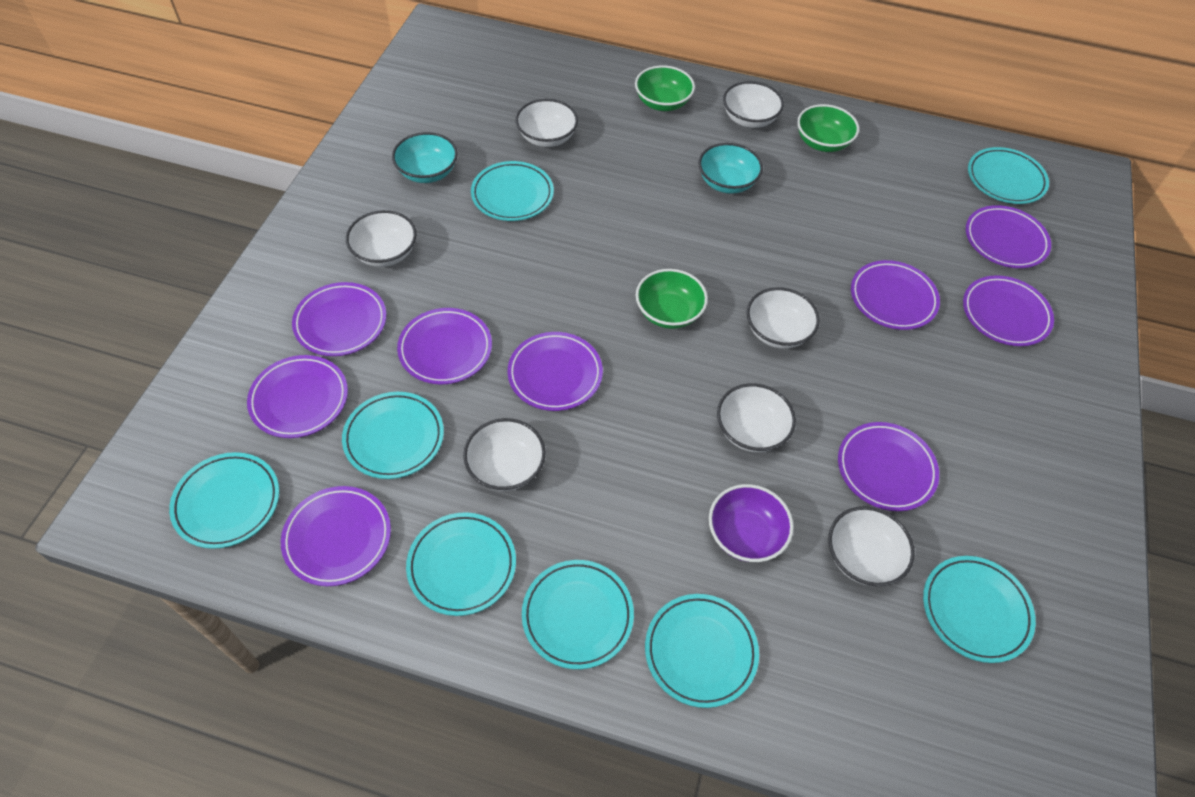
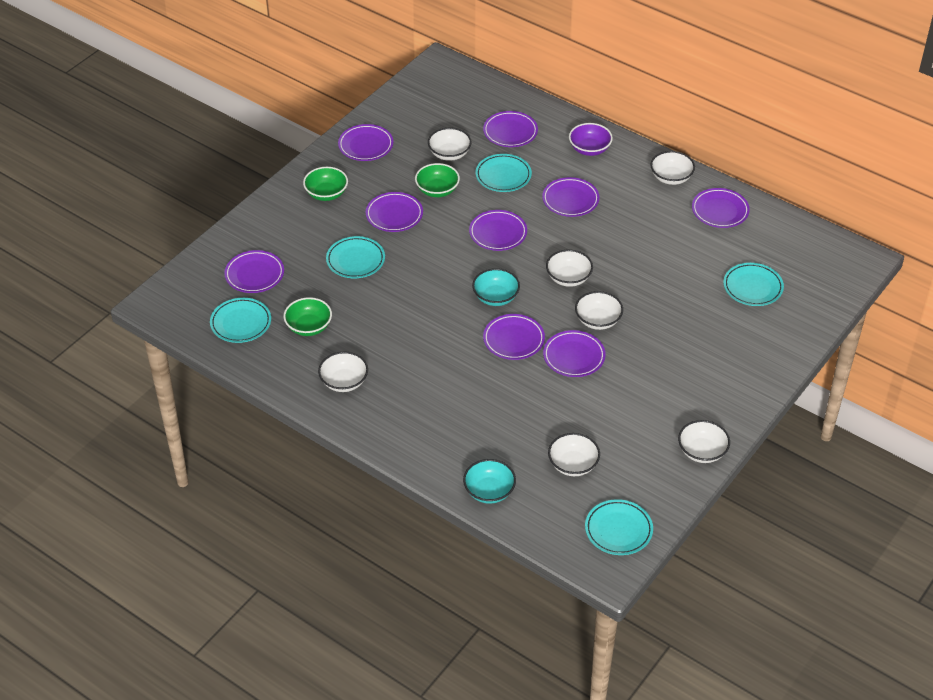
turquoise plate: [169,452,279,549] [342,392,444,479] [406,512,516,616] [471,161,554,221] [522,560,634,669] [645,594,759,708] [923,556,1036,663] [968,147,1049,204] = 8 -> [210,298,271,343] [326,236,385,278] [475,154,532,192] [585,499,653,555] [723,263,784,306] = 5

